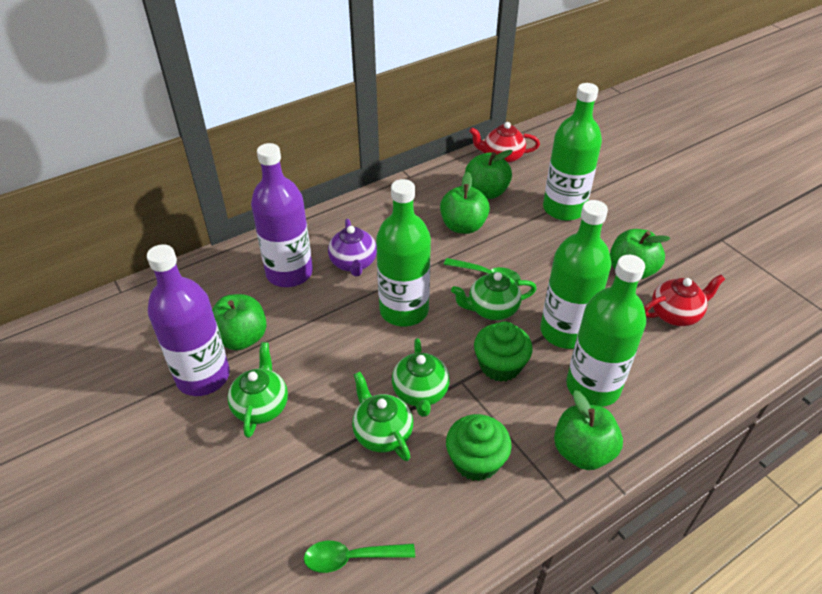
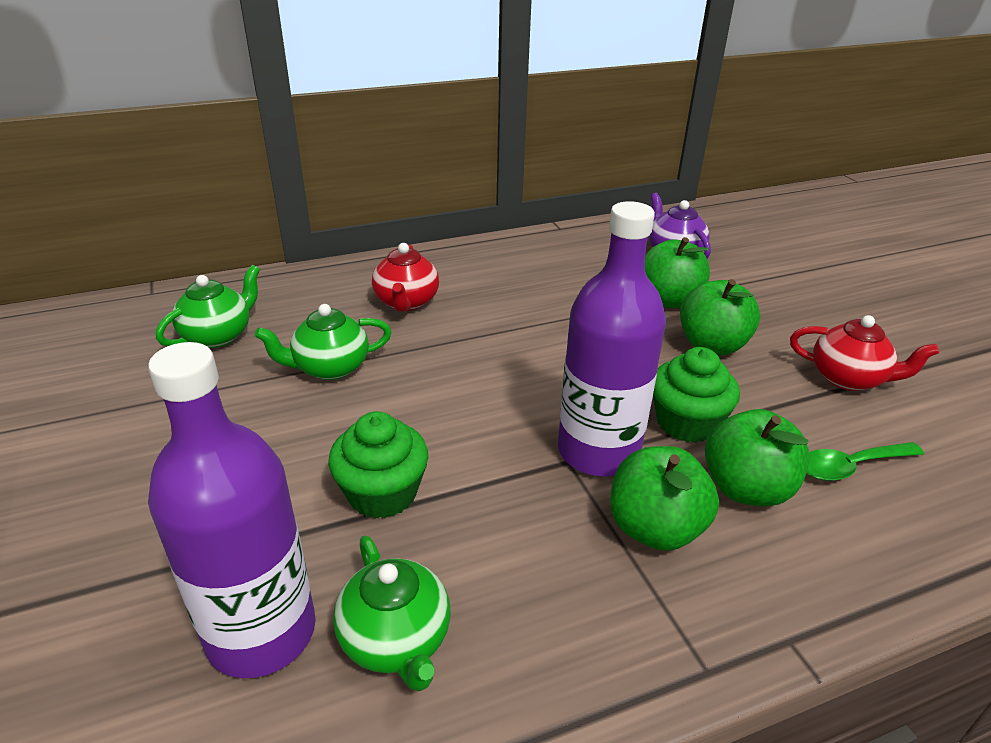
green apple: [212,294,267,350] [440,172,490,234] [465,150,513,199] [554,390,623,470] [610,229,670,280] = 5 -> [610,446,719,551] [645,237,710,308] [680,279,760,355] [705,409,810,507] = 4
green bottle: [376,179,431,327] [540,200,611,349] [543,83,602,221] [566,255,646,407] = 4 -> none = 0
green spoon: [304,541,415,573] [444,258,521,283] = 2 -> [807,442,924,481] = 1
green teapot: [227,342,288,438] [352,372,413,461] [392,338,450,417] [451,272,537,320] = 4 -> [156,265,260,348] [255,304,391,380] [333,536,451,691] = 3

